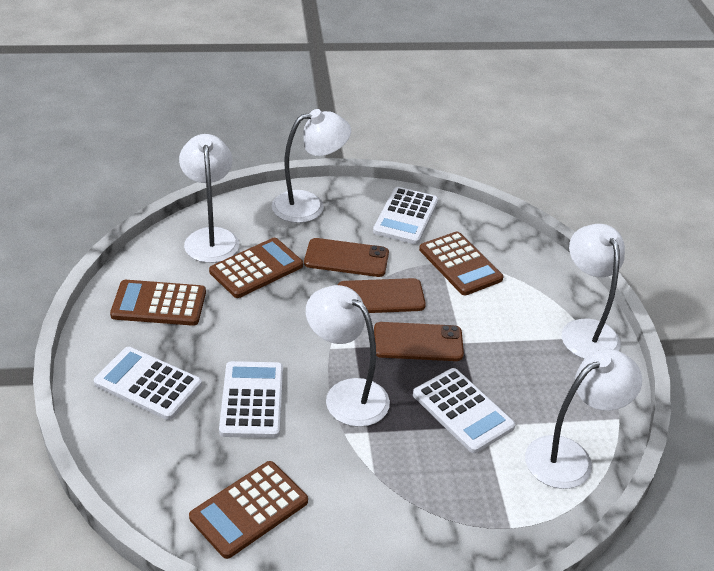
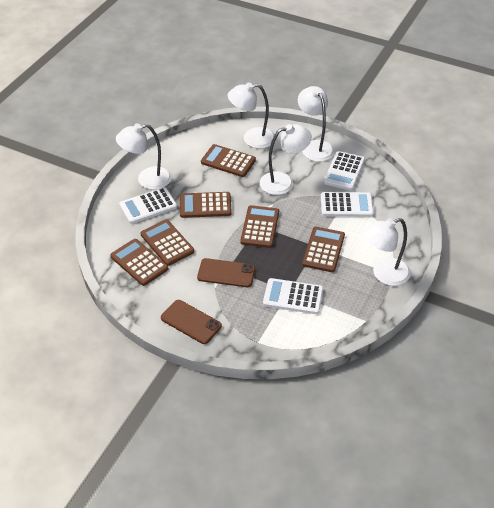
brown calculator: [110,280,206,326] [189,461,308,559] [209,238,303,298] [419,232,504,295] = 4 -> [110,239,168,286] [140,220,194,266] [180,192,232,218] [201,144,256,177] [240,205,279,248] [302,227,345,272] = 6
brown phone: [304,238,389,277] [338,278,426,313] [374,322,464,361] = 3 -> [161,300,222,344] [197,258,255,287] = 2

